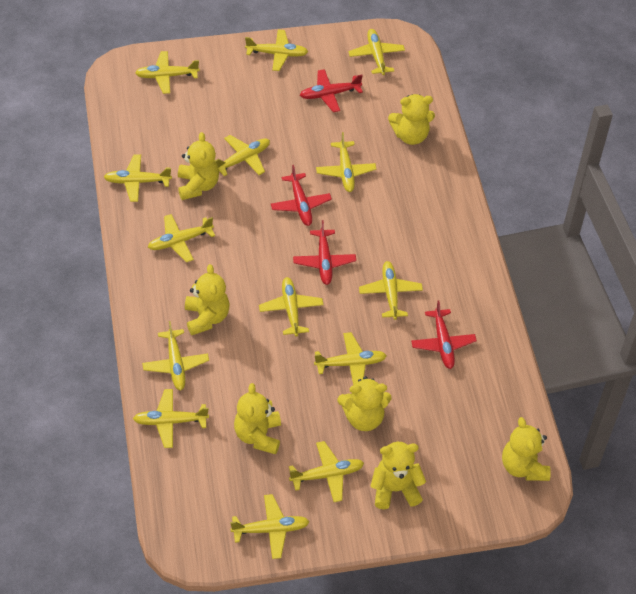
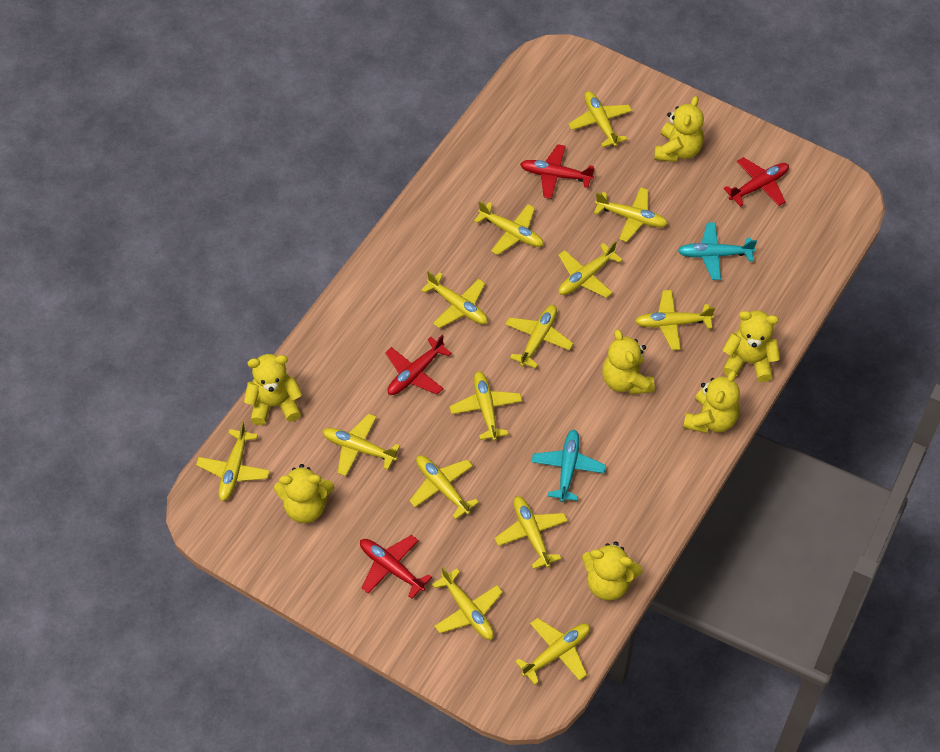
turquoise plane: none = 0 -> [531,430,606,502] [678,222,757,280] = 2

